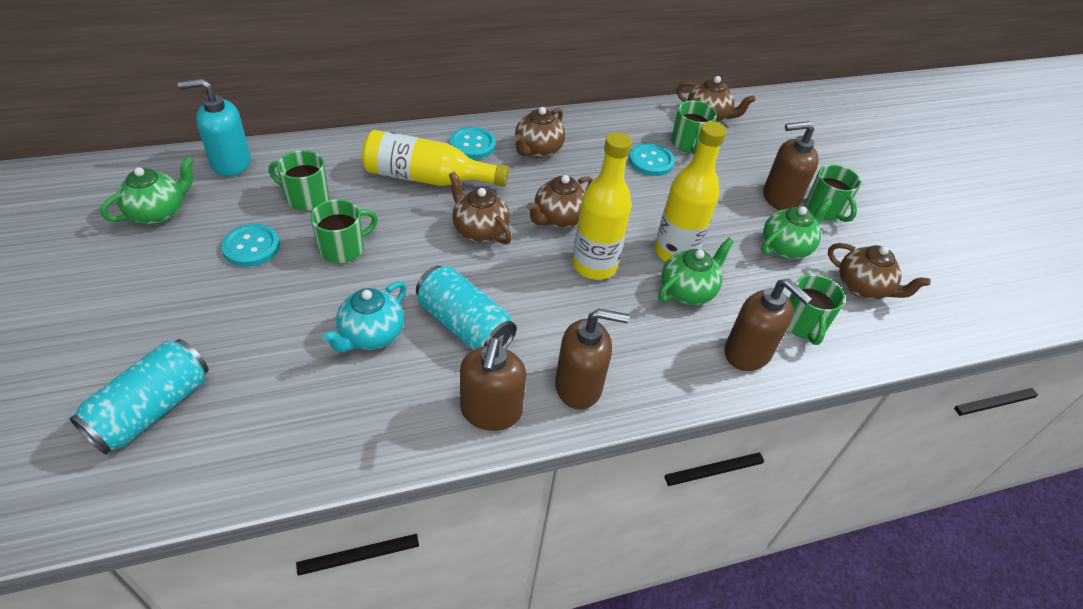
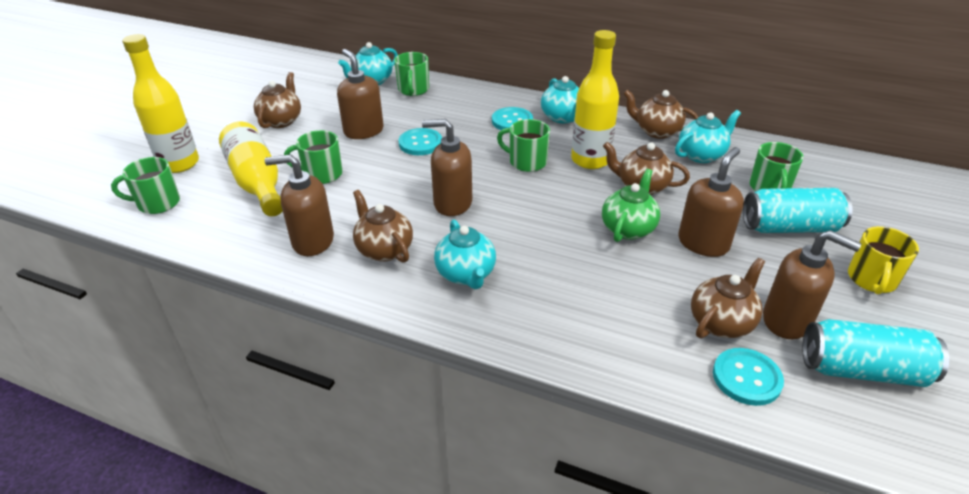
brown soap dispenser: [460,337,526,431] [555,309,629,410] [725,279,812,371] [763,121,819,210] = 4 -> [265,154,334,256] [337,49,384,139] [422,119,472,216] [678,147,744,257] [763,230,862,339] = 5
green teapot: [100,157,194,224] [658,238,734,305] [761,199,833,259] = 3 -> [602,169,660,242] = 1
turquoise soap dispenser: [177,78,251,176] = 1 -> none = 0
turquoise teapot: [322,281,407,352] = 1 -> [338,42,398,85] [434,220,496,289] [541,76,579,123] [675,110,741,163] = 4
yellow mug: none = 0 -> [848,226,919,294] = 1

